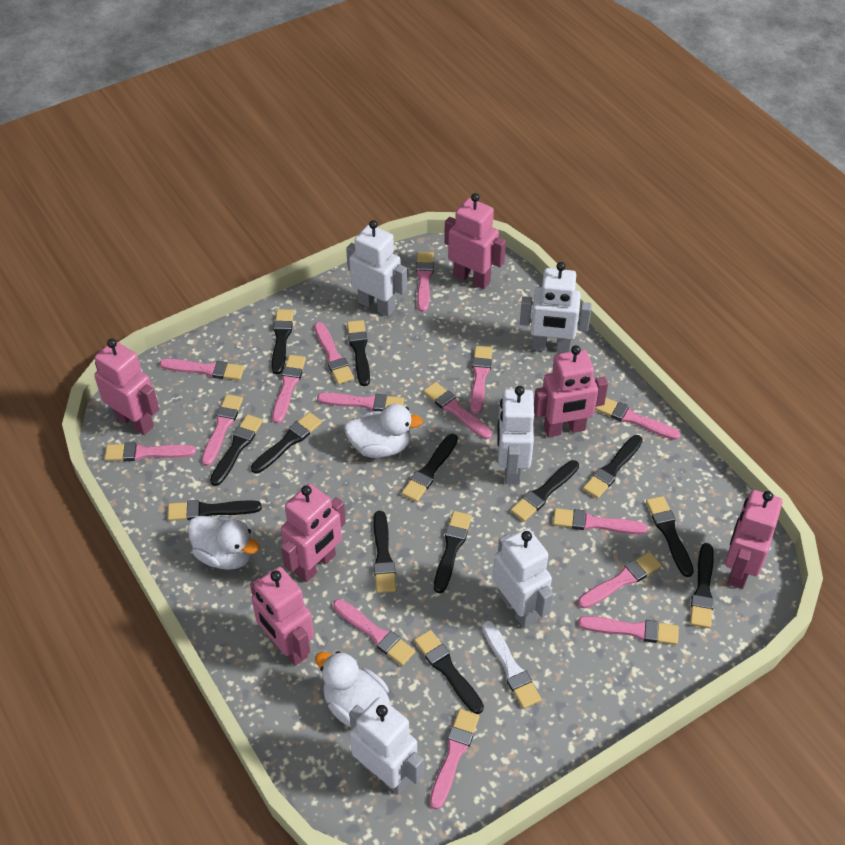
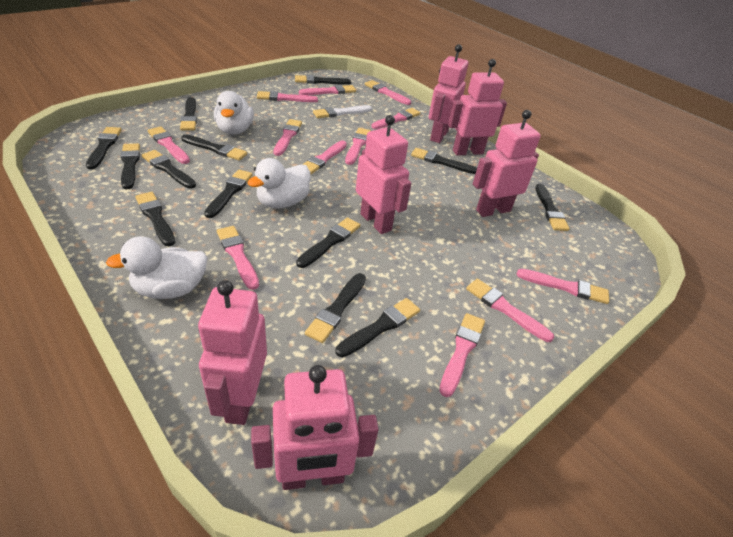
pink brush: [104,442,196,461] [159,359,244,380] [202,394,243,466] [272,355,306,424] [314,322,354,385] [317,393,404,412] [333,599,415,666] [416,252,434,312] [423,382,492,439] [430,709,479,810] [470,346,493,414] [553,508,648,534] [578,552,662,609] [578,616,679,645] [595,398,681,440] = 15 -> [147,126,190,164] [217,226,259,290] [257,91,318,102] [274,119,302,156] [299,85,356,95] [302,141,347,174] [345,128,371,165] [365,80,411,105] [371,108,420,129] [439,313,485,397] [466,279,554,342] [517,269,609,304] = 12
white robot: [346,220,407,316] [349,697,424,795] [493,528,553,628] [497,386,534,485] [520,262,592,353] = 5 -> none = 0

